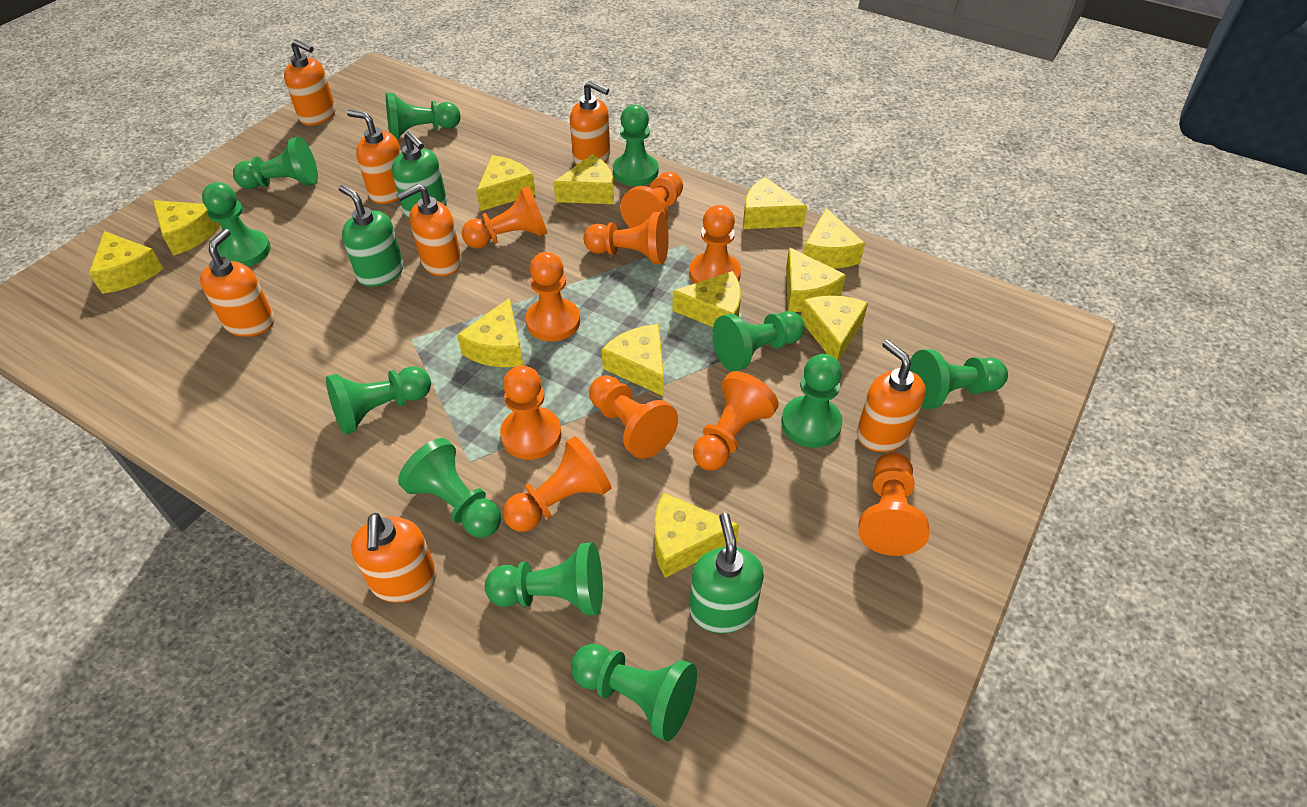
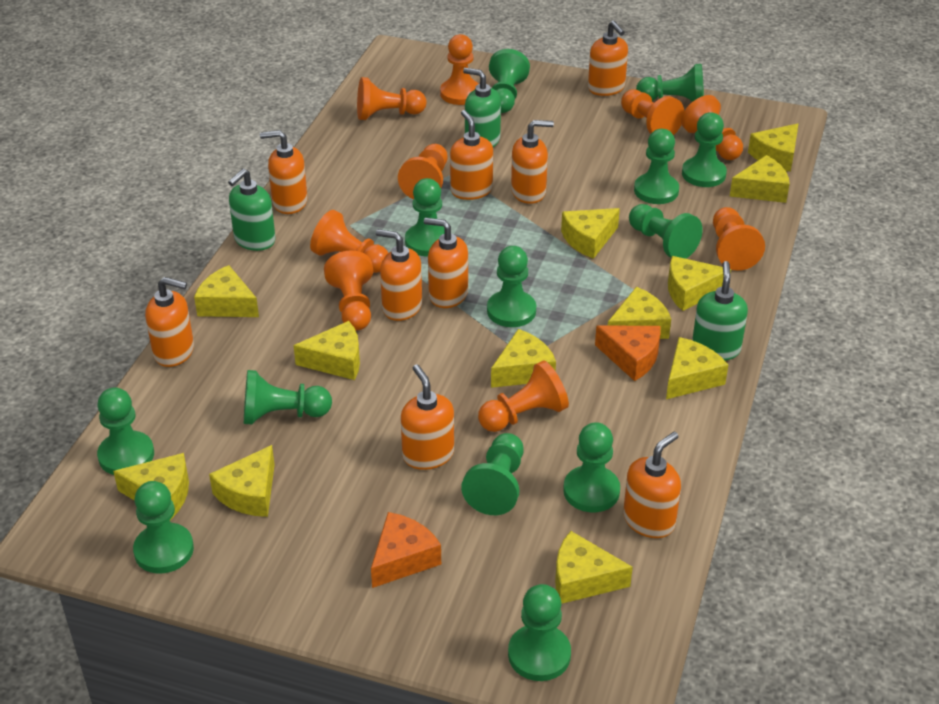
green pawn: [202,182,271,267] [233,137,318,189] [326,366,431,435] [386,93,460,139] [398,438,501,538] [485,543,603,616] [571,644,697,741] [613,105,658,186] [712,311,805,372] [781,354,843,448] [909,349,1008,409] = 11 -> [97,387,154,475] [133,481,194,574] [244,370,332,424] [405,178,444,257] [461,433,524,515] [487,246,536,327] [489,49,530,113] [508,584,571,681] [563,422,620,512] [629,204,703,259] [634,129,679,204] [636,64,704,102] [682,112,727,187] = 13
orange cheese: none = 0 -> [371,512,441,588] [595,325,660,381] = 2
orange pawn: [462,186,547,249] [500,365,562,460] [503,436,611,532] [526,252,580,341] [584,212,669,264] [589,375,678,459] [620,172,683,228] [689,205,741,284] [693,371,779,471] [858,452,929,556] = 10 -> [310,210,388,273] [324,251,373,331] [357,77,426,120] [398,144,448,199] [440,34,479,105] [478,360,569,432] [621,89,684,135] [681,95,743,160] [713,207,765,271] = 9
orange soap dispenser: [200,229,274,337] [284,39,336,125] [347,110,401,204] [351,513,437,603] [397,184,462,276] [570,80,610,165] [857,340,926,452] = 7 -> [145,277,194,367] [260,130,307,214] [376,229,422,321] [401,364,454,470] [424,218,468,308] [450,110,493,200] [511,120,554,204] [588,21,628,96] [623,432,681,538] = 9

